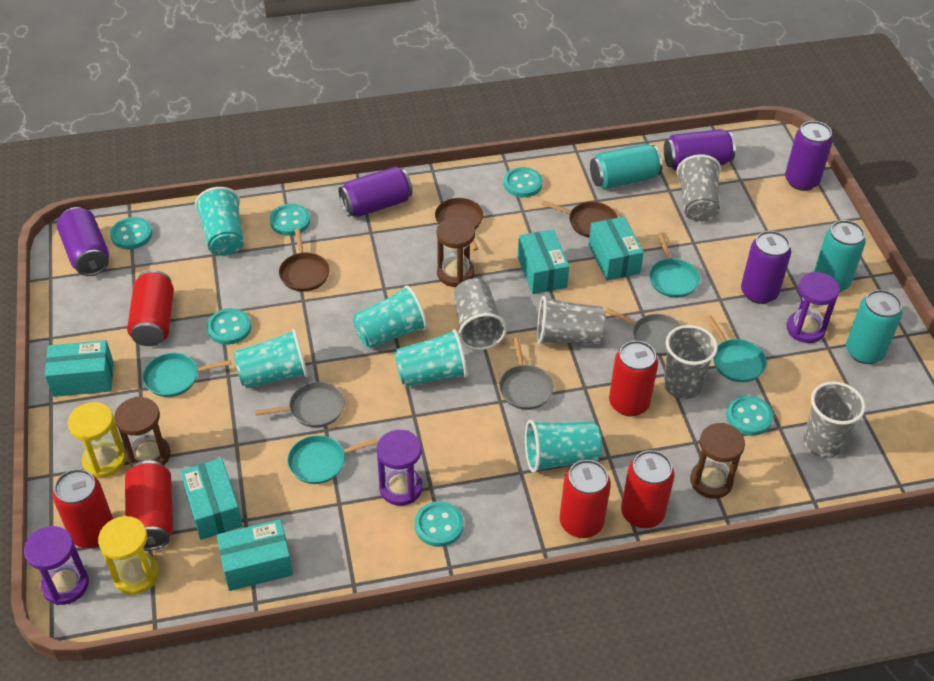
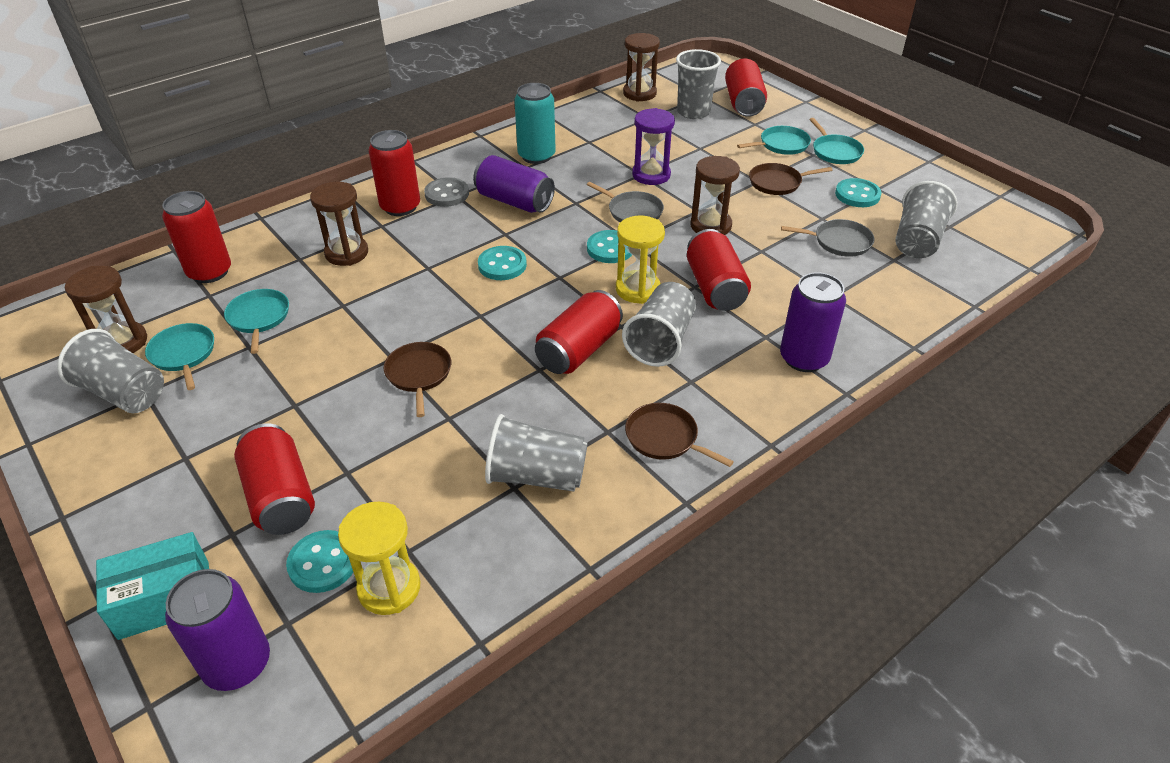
brown hourglass: [114,397,170,467] [437,217,475,287] [690,423,745,499] = 3 -> [65,266,147,353] [310,182,368,266] [623,33,660,102] [691,156,740,235] = 4
grey button: none = 0 -> [424,177,469,207] = 1
grey pan: [255,382,345,427] [499,338,554,410] [606,308,682,356] = 3 -> [587,182,664,222] [781,219,874,257] = 2
purple can: [57,207,109,276] [339,166,412,217] [664,129,736,170] [741,231,791,304] [785,121,833,191] = 5 -> [165,569,270,691] [473,155,555,213] [780,272,846,372] = 3
purple hourglass: [24,526,89,605] [377,430,422,506] [787,272,840,343] = 3 -> [632,108,675,185] = 1
turquoise box: [45,340,113,397] [180,458,242,540] [217,519,293,591] [518,229,569,294] [589,216,644,281] = 5 -> [96,532,209,640] = 1
turquoise button: [110,217,152,249] [207,308,251,345] [270,204,310,236] [415,501,464,547] [504,167,543,197] [726,395,773,436] = 6 -> [286,530,353,593] [478,246,527,280] [587,230,632,263] [835,178,881,207] = 4
turquoise can: [590,144,663,189] [814,220,866,292] [846,290,902,364] = 3 -> [514,83,556,164] = 1
turquoise cup: [195,187,244,256] [234,329,308,388] [353,285,427,349] [394,329,468,387] [525,420,602,473] = 5 -> none = 0

